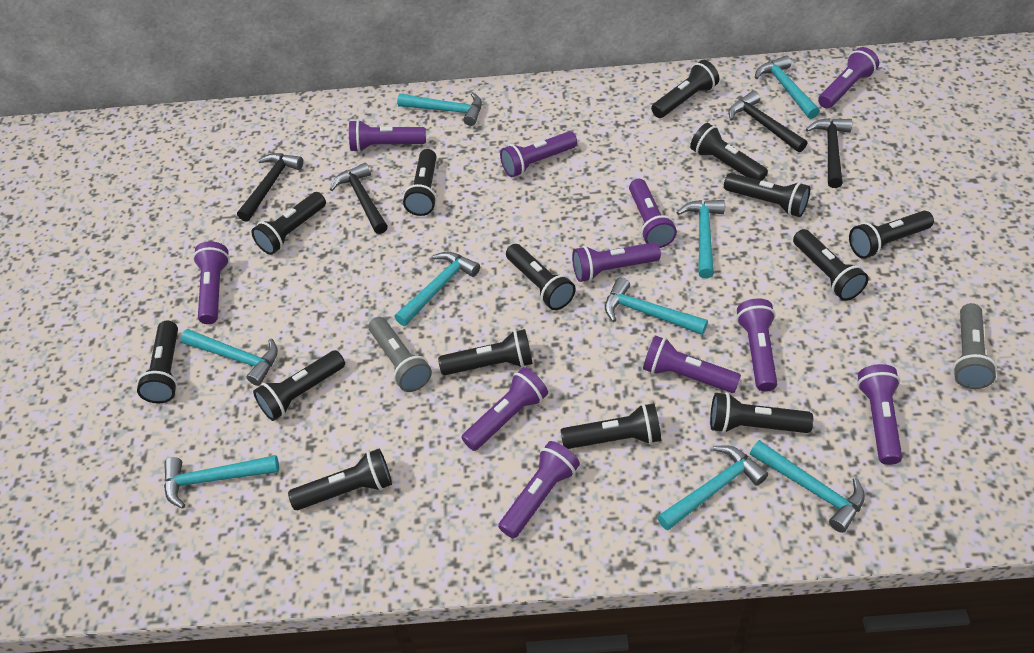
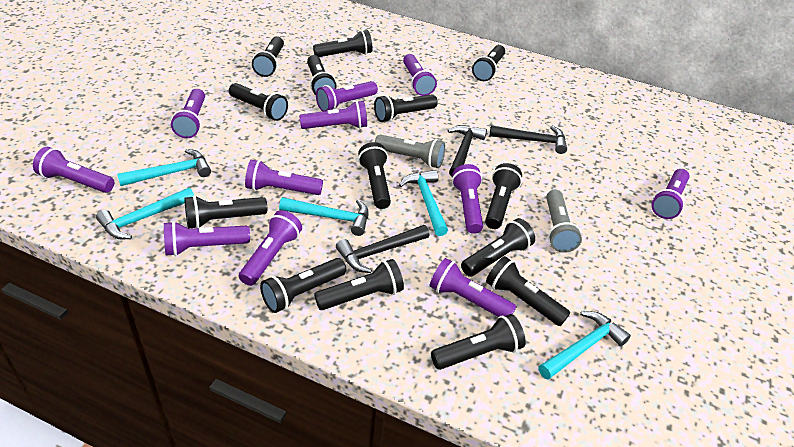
black hammer: [237,153,303,222] [330,163,388,234] [728,91,807,152] [806,118,852,188] = 4 -> [336,225,429,273] [448,125,487,178] [490,125,567,154] = 3
turquoise hammer: [164,455,279,509] [181,329,278,386] [394,251,480,326] [397,92,482,126] [605,277,708,335] [657,445,768,531] [676,200,725,278] [750,440,865,533] [755,55,820,119] = 9 -> [96,188,194,239] [117,149,211,186] [279,197,369,236] [399,170,448,236] [538,311,631,380] = 5

